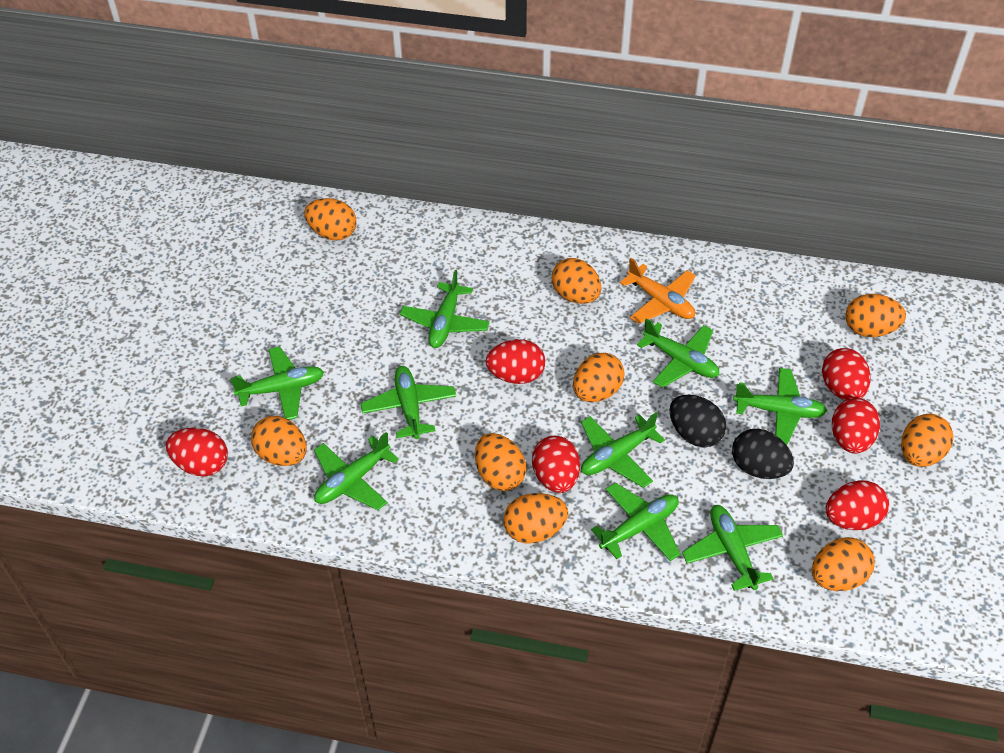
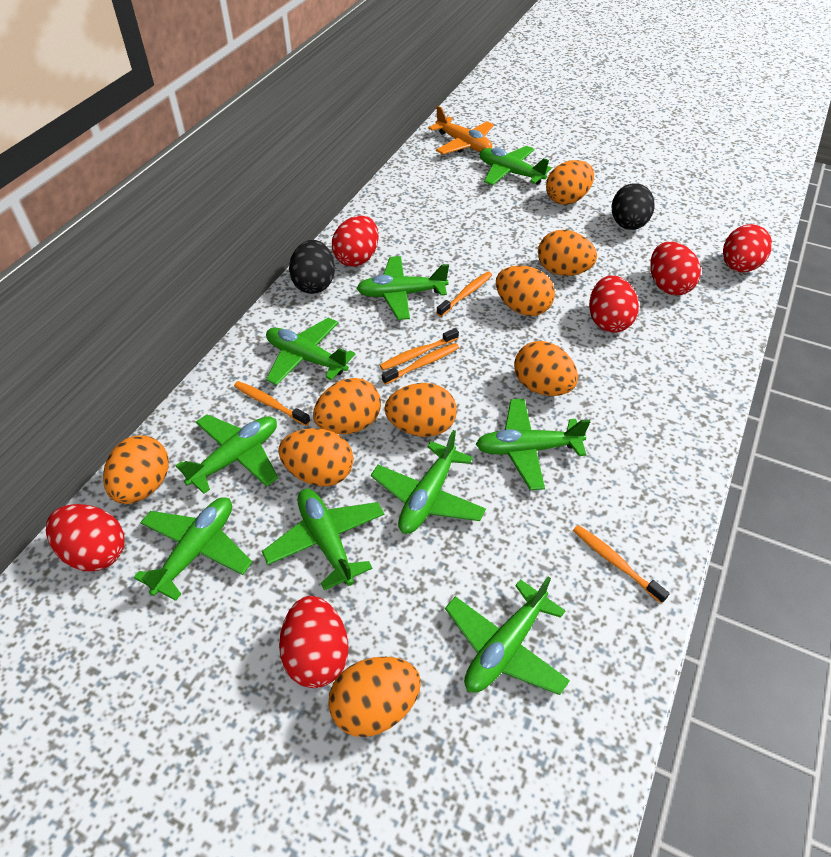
orange toothbrush: none = 0 -> [234,381,310,426] [380,328,459,370] [382,343,459,385] [437,272,492,317] [573,525,670,604] = 5

